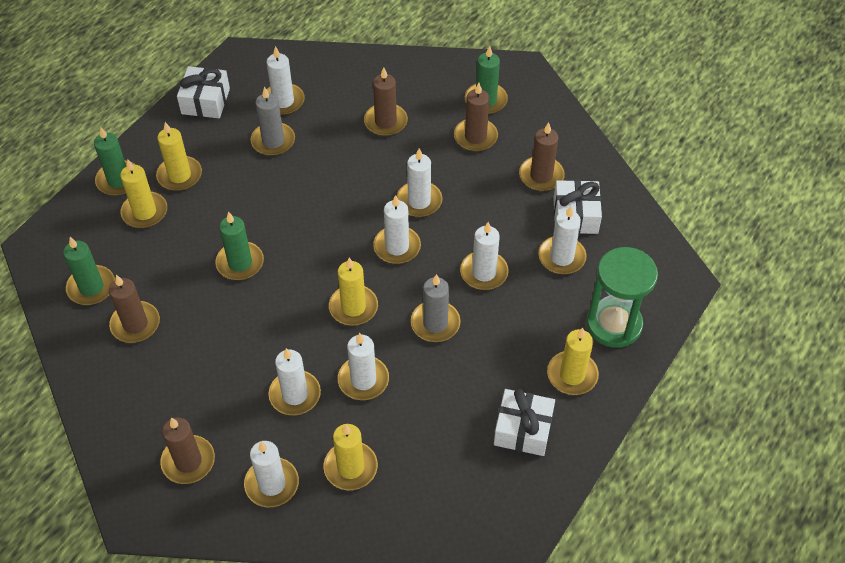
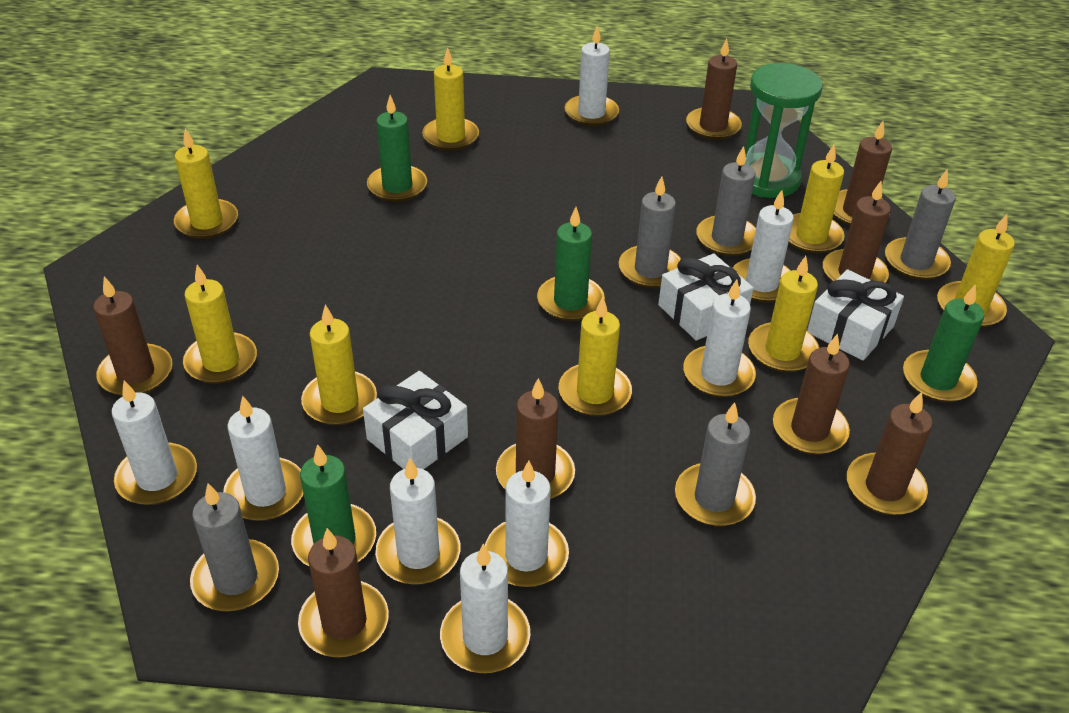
brown candle: [109,275,160,343] [160,417,215,484] [364,67,408,136] [454,83,498,152] [519,122,565,191] = 5 -> [93,276,172,396] [298,528,389,657] [496,378,575,499] [686,38,742,140] [773,334,850,455] [823,181,891,283] [834,121,892,226] [847,392,933,515] = 8
grey candle: [251,86,295,156] [411,274,461,342] = 2 -> [190,483,279,611] [619,176,681,288] [675,402,756,526] [696,146,756,256] [885,169,956,280] = 5
yellow candle: [120,159,167,228] [156,122,202,191] [324,424,378,490] [329,258,378,326] [547,328,599,395] = 5 -> [174,128,238,239] [183,265,257,384] [301,304,377,425] [422,47,479,151] [558,297,632,416] [748,256,819,372] [788,145,845,254] [937,214,1015,328] = 8

